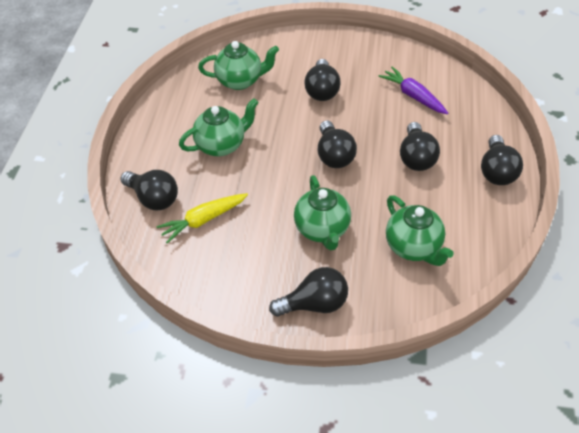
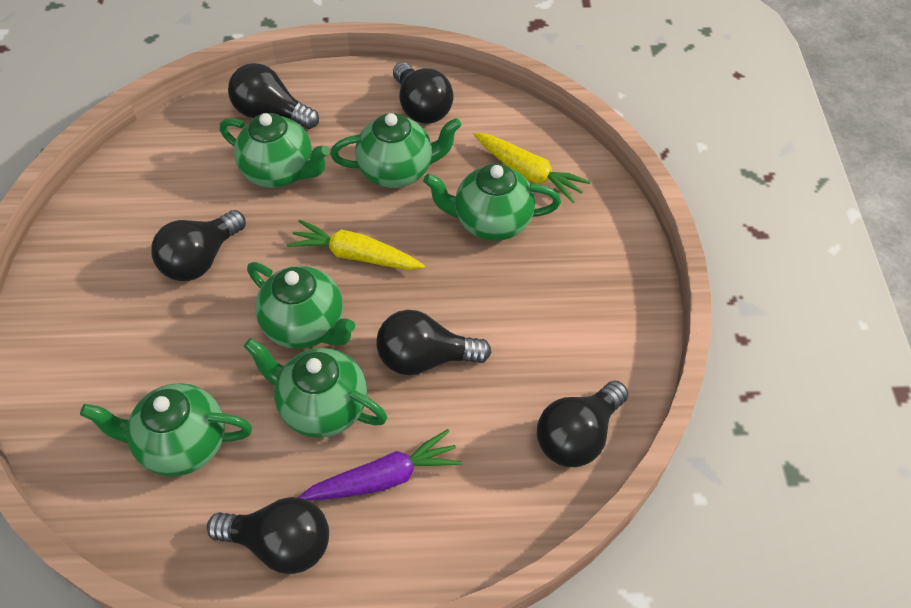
green teapot: [179,98,258,156] [198,41,279,90] [294,175,351,250] [386,195,454,266] = 4 -> [80,383,252,477] [220,113,330,188] [244,338,387,438] [247,262,355,349] [330,113,462,188] [423,164,561,241] = 6
yellow carrot: [156,193,248,244] = 1 -> [287,220,425,270] [473,132,590,203] = 2

